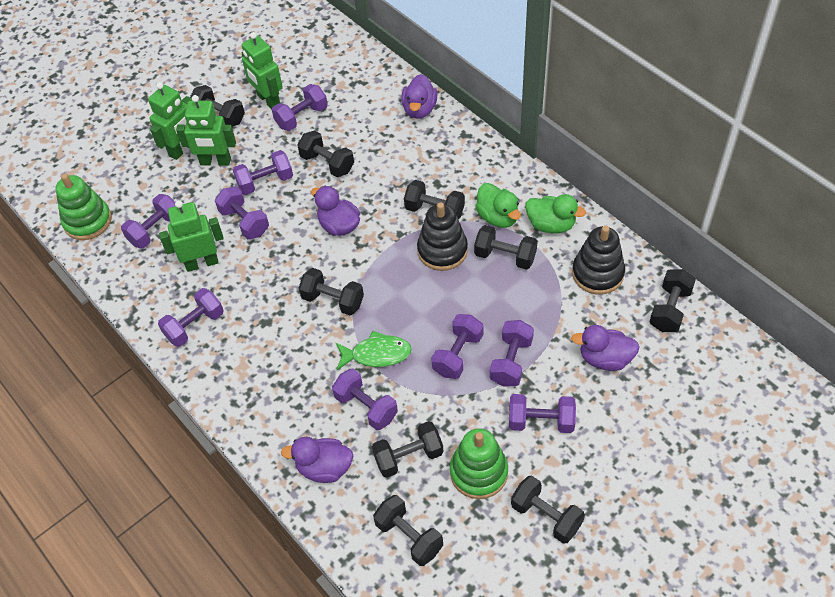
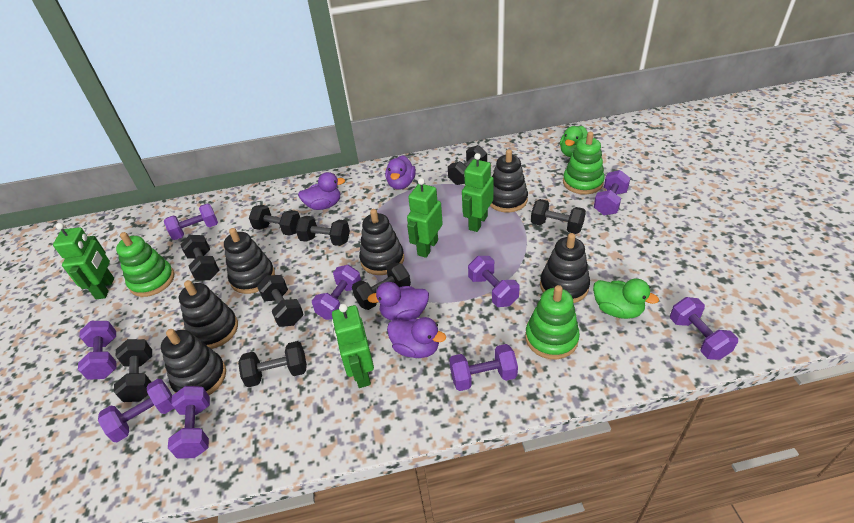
black stacking toy: [417,202,468,271] [572,226,625,295] = 2 -> [161,329,226,395] [179,280,238,349] [224,228,275,294] [359,209,404,275] [490,149,528,213] [540,233,590,303] = 6
green fish: [335,330,412,370] = 1 -> none = 0
green stacking toy: [55,174,112,240] [450,428,508,499] = 2 -> [116,232,174,297] [525,285,580,359] [563,132,605,194] = 3

